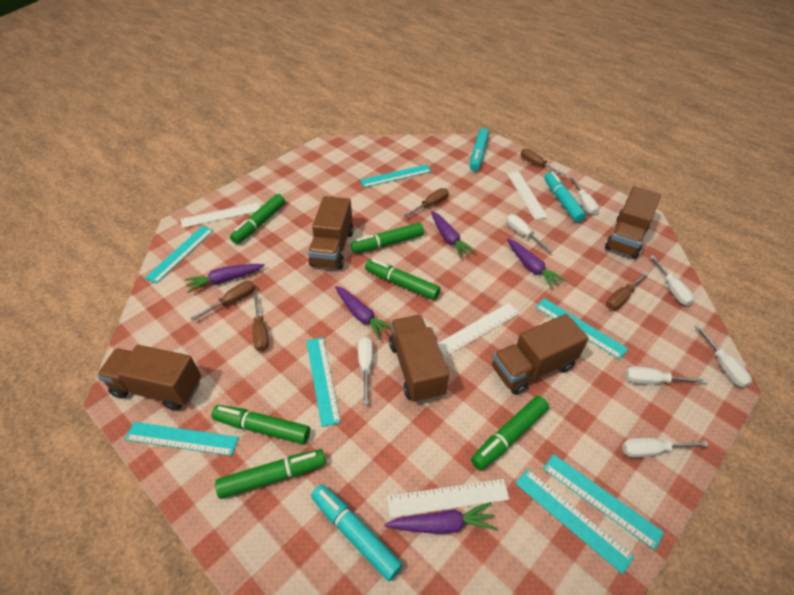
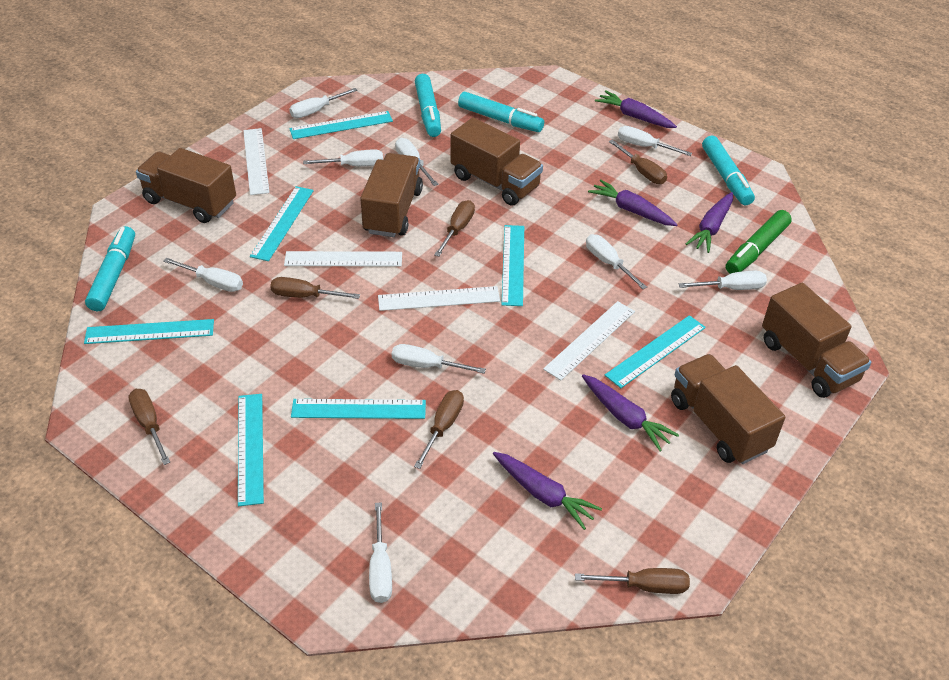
brown screwdriver: [191,281,255,321] [252,294,269,352] [404,188,449,217] [521,148,566,176] [606,271,649,310] = 5 -> [128,389,170,465] [270,277,360,299] [414,390,464,469] [434,200,475,257] [575,568,690,594] [609,140,667,184] = 6
green marker: [211,405,310,444] [215,449,326,499] [230,194,285,244] [351,223,424,253] [365,259,440,300] [471,396,549,471] = 6 -> [726,210,792,274] = 1
turquoise marker: [311,484,403,581] [470,128,489,171] [544,172,586,222] = 3 -> [85,226,135,311] [415,74,441,137] [458,92,544,132] [702,136,755,205] = 4
white screwdriver: [358,337,373,404] [506,214,553,252] [569,177,599,215] [622,438,709,458] [625,366,708,384] [650,255,695,305] [695,325,752,387] = 7 -> [163,258,243,292] [289,88,358,118] [303,149,383,166] [369,502,392,603] [392,344,486,374] [395,138,439,186] [586,234,647,289] [618,126,692,156] [679,271,767,290] = 9

